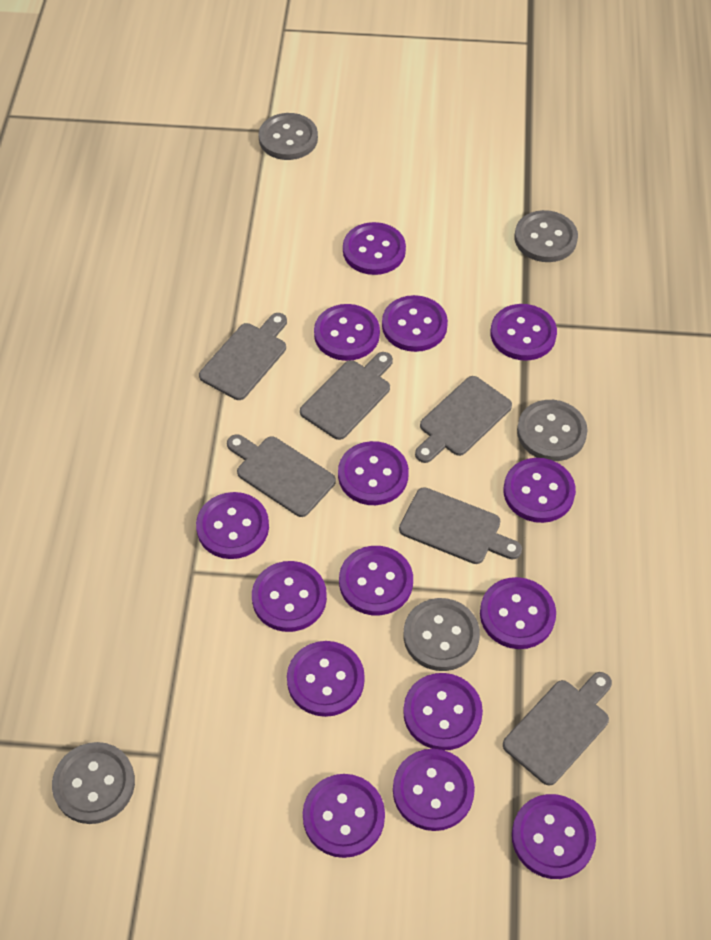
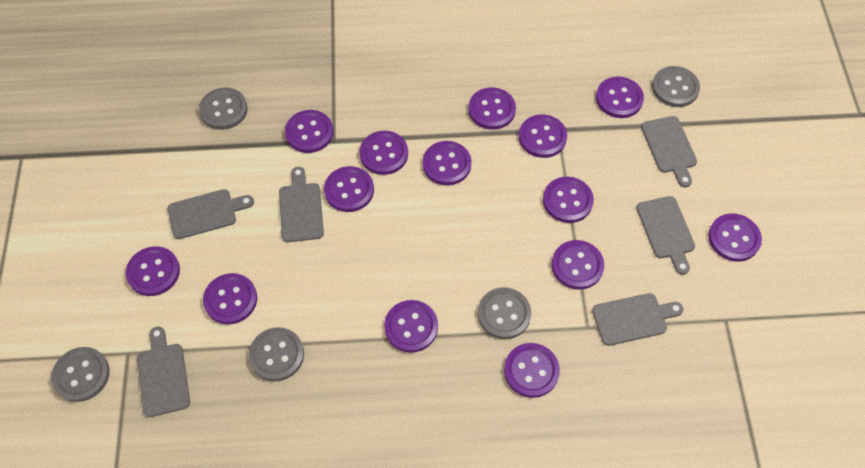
purple button: [196,492,269,559] [252,561,327,632] [287,641,365,717] [303,774,385,858] [314,304,380,361] [338,441,409,505] [339,546,413,615] [343,222,406,275] [382,295,448,352] [393,749,475,831] [403,673,483,750] [480,577,556,649] [490,304,557,361] [504,458,576,523] [512,794,596,879] = 15 -> [126,246,180,296] [203,273,257,324] [285,110,333,153] [324,166,374,212] [359,131,408,175] [384,300,438,353] [423,141,471,186] [468,87,516,130] [504,343,560,398] [519,115,567,158] [543,177,594,223] [552,240,604,290] [596,77,644,118] [708,213,762,262] = 14

